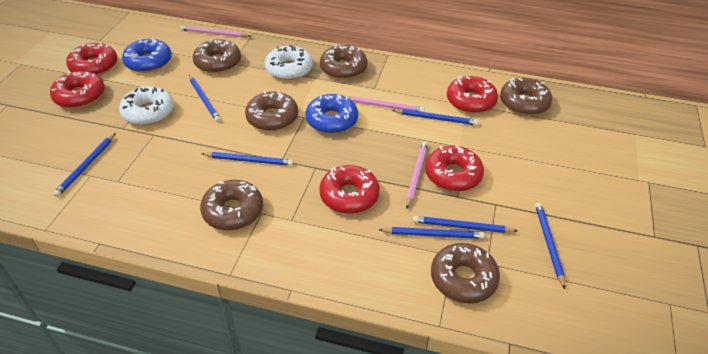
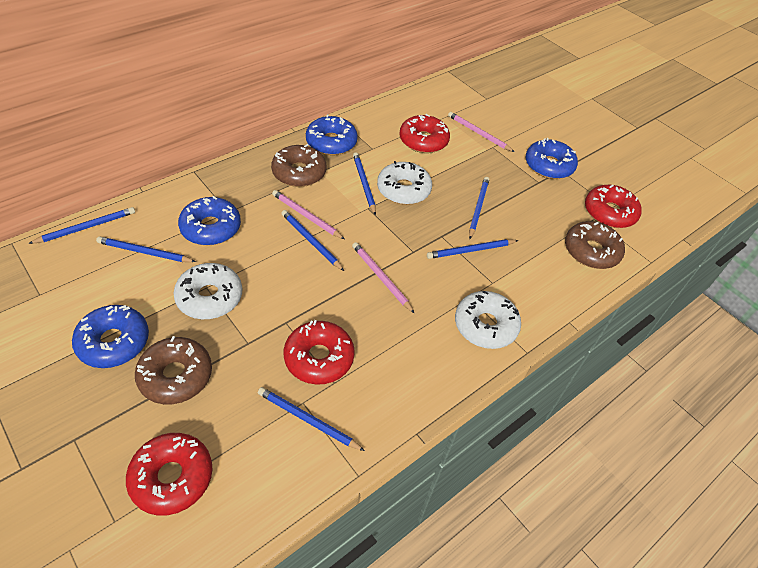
blue donut: [122,38,172,73] [305,94,358,134] = 2 -> [72,305,149,368] [178,196,241,245] [306,114,358,155] [526,138,578,179] = 4
brown donut: [193,39,241,73] [200,180,263,231] [245,91,298,131] [320,45,367,79] [431,243,500,303] [500,78,552,115] = 6 -> [135,336,212,405] [271,144,326,187] [565,221,625,269] = 3
red donut: [50,71,104,108] [66,43,118,76] [319,165,380,214] [425,146,484,191] [447,76,498,113] = 5 -> [126,433,213,516] [284,320,355,385] [399,114,450,153] [585,185,642,228] = 4
white donut: [119,86,174,126] [265,45,313,80] = 2 -> [173,263,242,319] [377,161,432,205] [455,290,521,349] = 3

